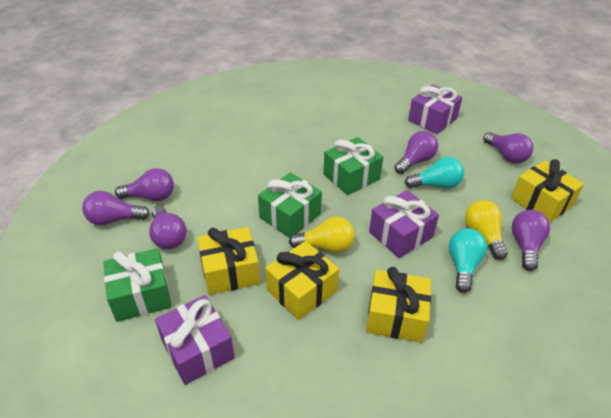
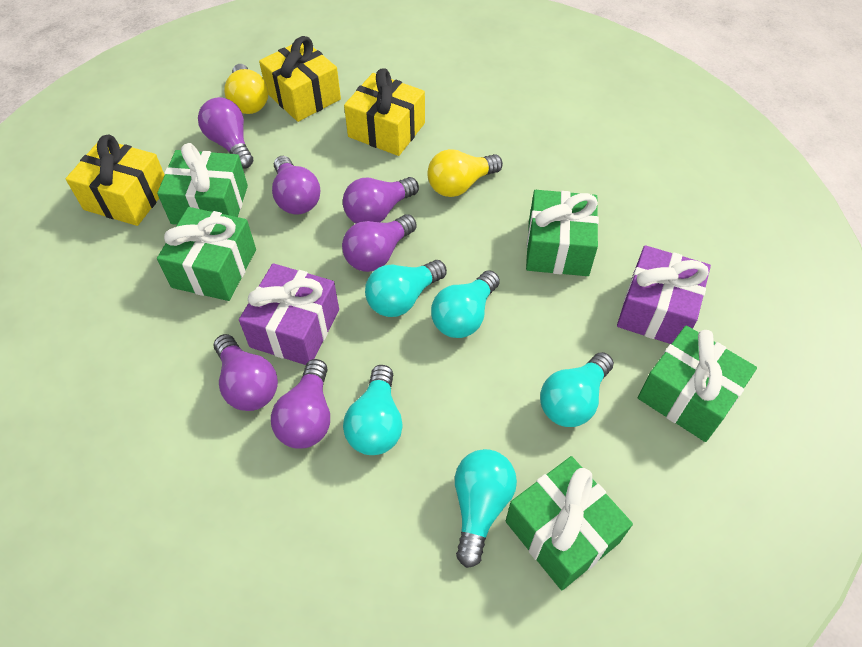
green gift: [103,248,172,322] [258,172,322,238] [323,137,383,195] = 3 -> [157,143,248,225] [157,207,256,301] [506,456,633,590] [526,190,599,276] [638,325,757,442] = 5
purple gift: [155,295,235,385] [369,190,439,258] [408,85,462,134] = 3 -> [239,263,339,365] [617,245,711,344] = 2
turquoise light bulb: [405,157,464,189] [449,228,487,293] = 2 -> [343,365,403,455] [365,260,447,317] [431,270,500,338] [455,449,517,568] [540,352,614,427] = 5
yellow gift: [198,227,260,295] [265,241,339,320] [366,267,431,343] [511,159,584,223] = 4 -> [66,134,165,226] [259,36,341,122] [344,68,425,156] = 3

